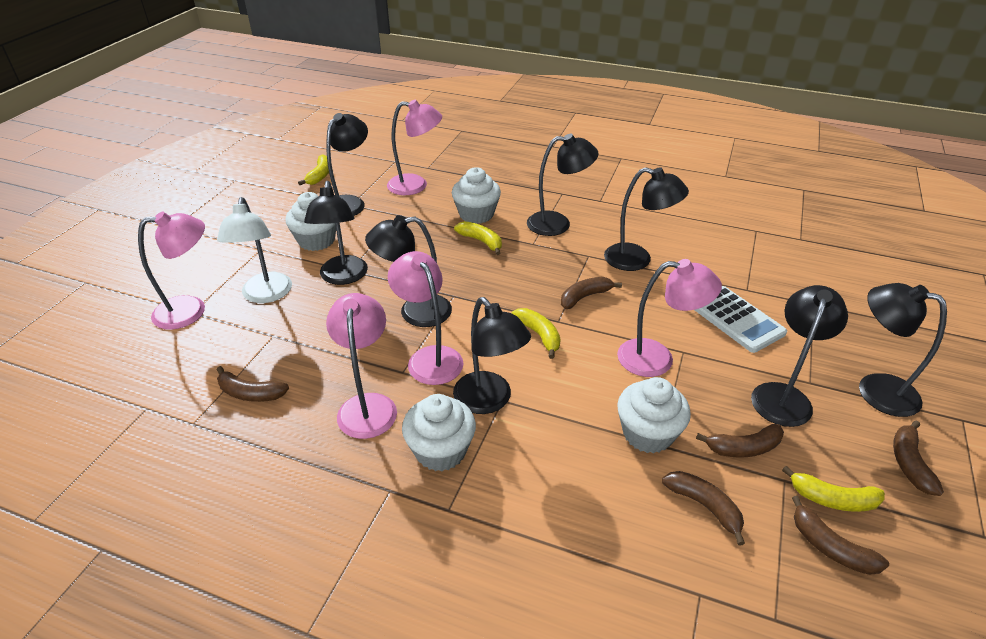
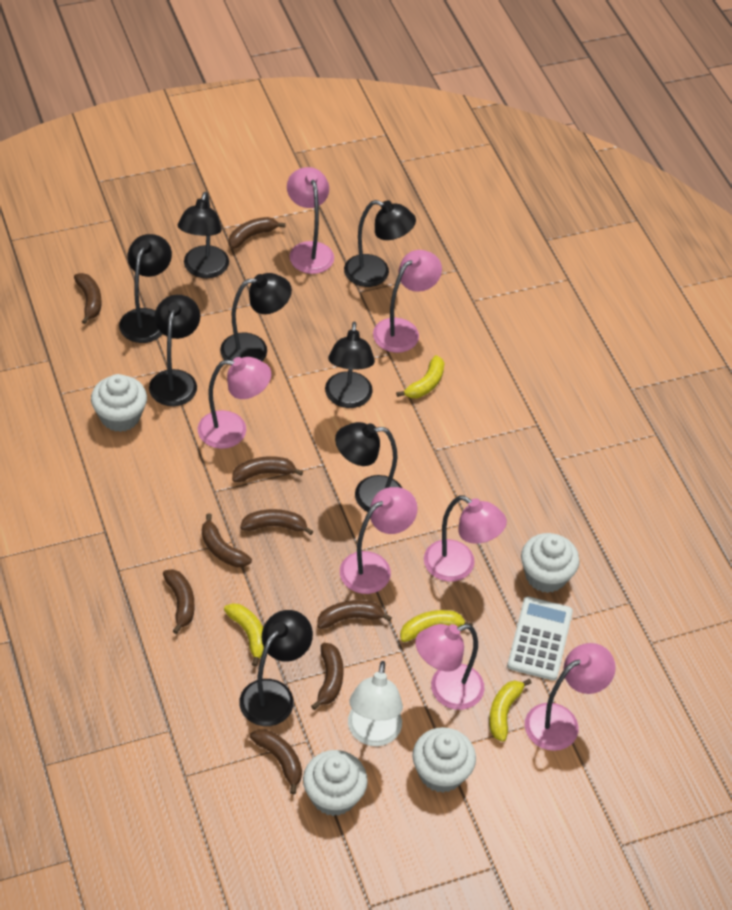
brown banana: [217,366,289,402] [561,277,622,309] [662,471,745,545] [696,424,784,457] [792,496,889,575] [893,420,944,496] = 6 -> [74,273,101,324] [163,569,194,634] [202,513,252,567] [229,217,286,249] [232,456,303,482] [240,509,314,535] [250,729,302,794] [311,643,344,710] [317,600,392,629] = 9
pink lamp: [138,212,205,330] [326,293,397,439] [387,100,442,195] [388,251,463,385] [617,259,722,377] = 5 -> [198,357,271,449] [287,167,334,274] [340,487,418,594] [373,250,442,353] [415,624,484,710] [424,495,507,582] [525,643,616,751] = 7

